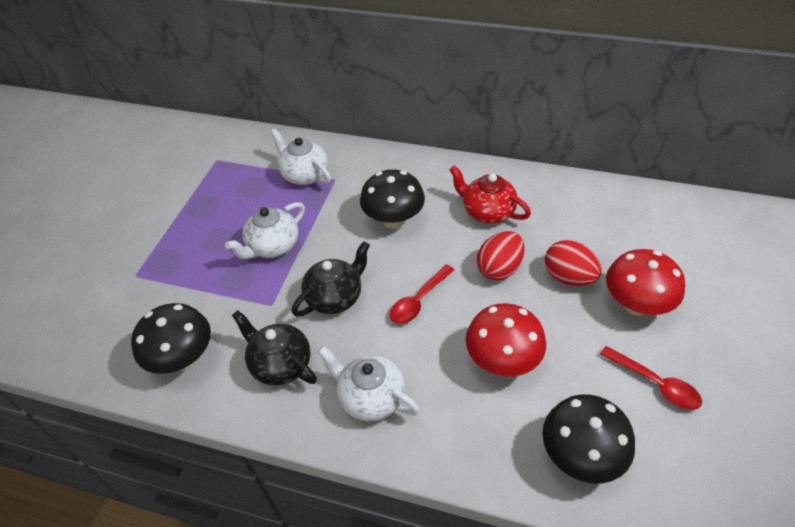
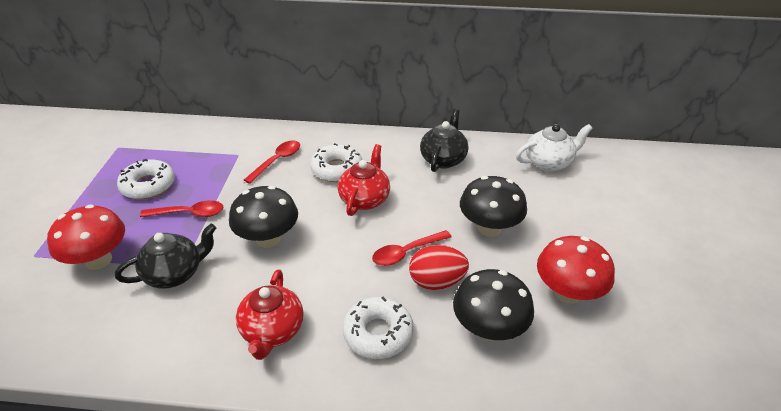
red egg: [477,231,525,280] [545,240,602,286] = 2 -> [409,245,469,290] = 1
red spoon: [390,264,454,324] [600,346,702,410] = 2 -> [140,200,223,217] [244,140,300,184] [372,230,452,266] = 3
red teapot: [449,166,531,224] = 1 -> [236,269,303,360] [338,144,390,216] = 2
white donut: none = 0 -> [117,159,175,199] [310,143,362,182] [343,297,414,359] = 3
white teapot: [225,202,305,259] [271,128,331,185] [318,346,420,422] = 3 -> [516,124,593,171] = 1

